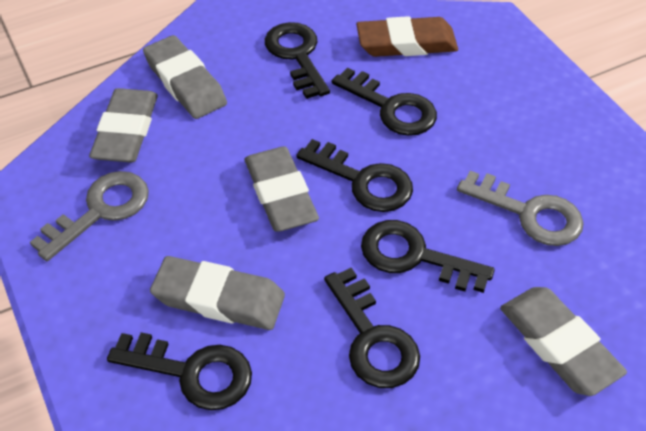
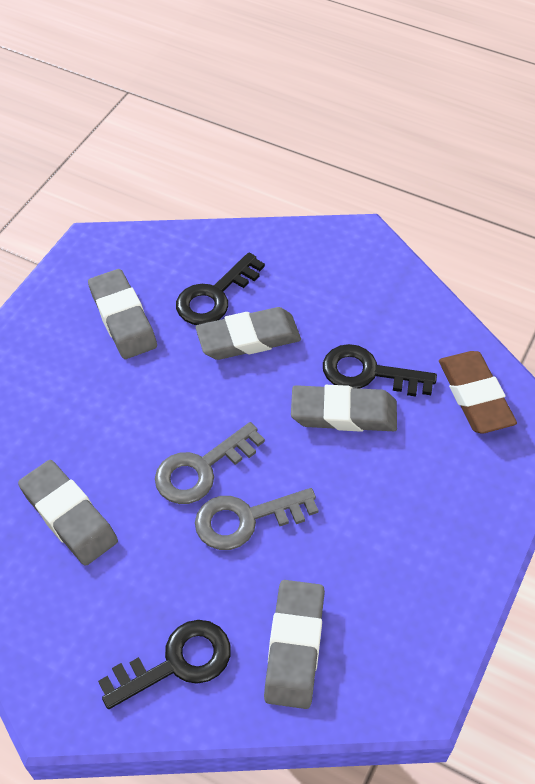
black key: [107,332,252,410] [265,22,330,99] [296,139,413,212] [324,268,420,388] [332,68,437,136] [361,220,495,293] = 6 -> [98,620,231,709] [176,252,265,325] [323,344,437,397] = 3

